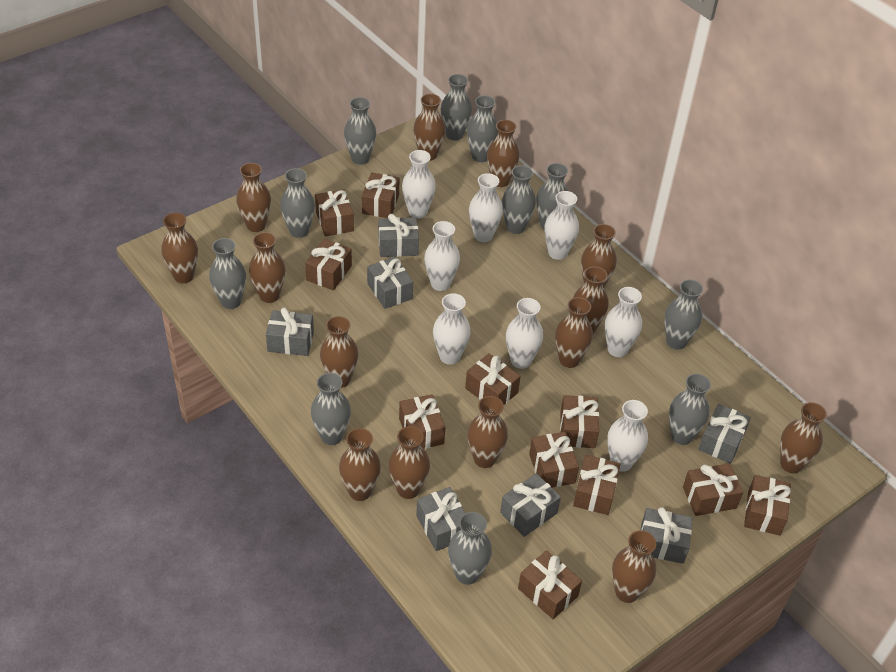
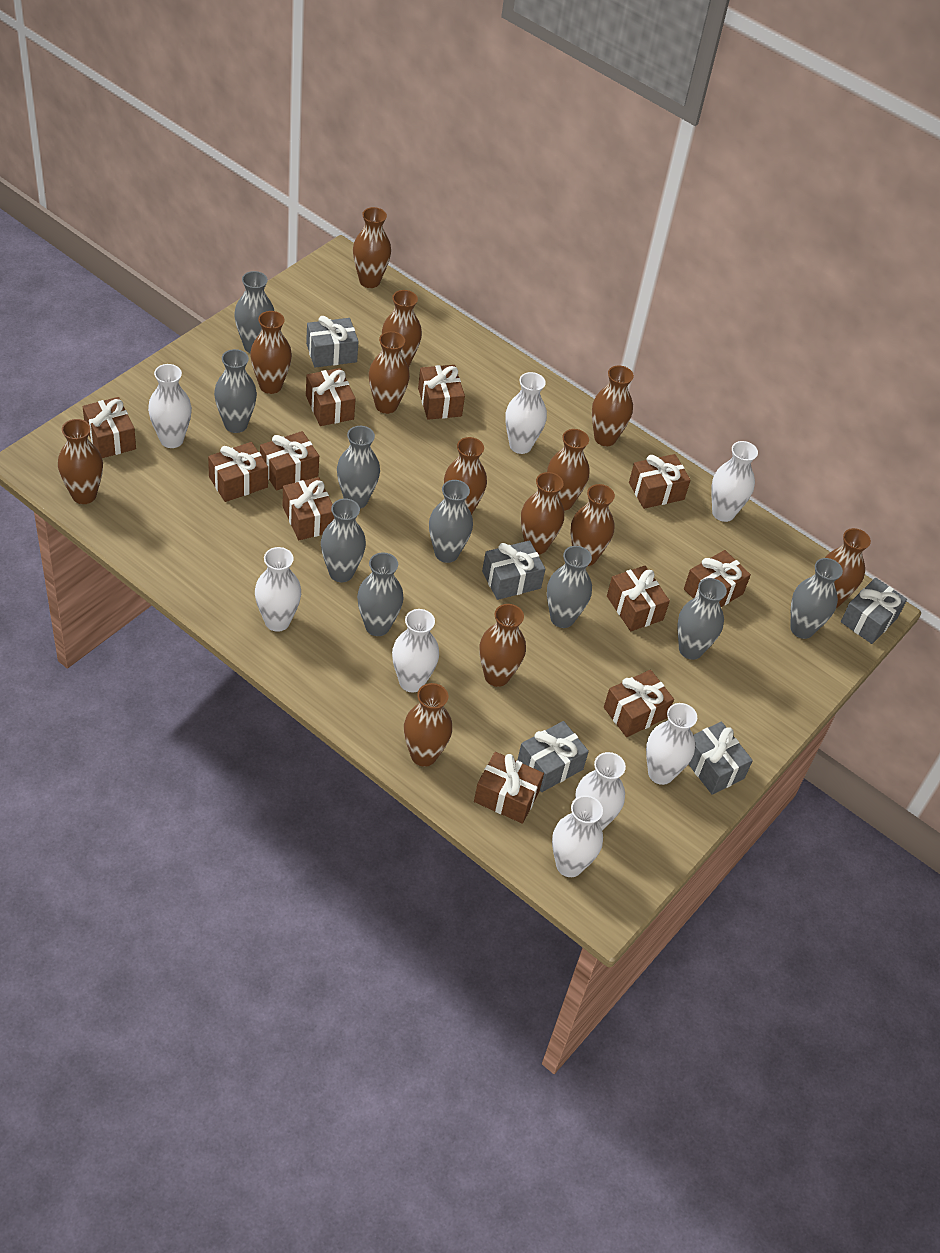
brown vase: [161,213,198,284] [236,163,271,232] [249,232,285,303] [320,316,358,388] [339,428,381,501] [388,426,430,499] [413,94,446,161] [467,396,508,468] [487,120,520,187] [555,297,593,368] [573,266,608,334] [581,224,617,288] [612,531,656,603] [780,402,827,473] = 14 -> [58,419,103,504] [250,311,292,394] [353,207,391,288] [369,331,410,414] [382,290,422,367] [404,683,452,767] [444,437,487,515] [479,604,526,687] [521,472,564,554] [547,429,590,511] [571,484,615,566] [592,365,634,446] [825,528,871,608] = 13
grey gift: [266,307,314,356] [367,257,413,309] [378,214,419,257] [416,487,465,551] [500,473,561,537] [640,507,692,564] [698,404,751,464] = 7 -> [306,316,359,368] [482,540,545,600] [517,721,589,792] [688,722,753,795] [841,578,907,644] = 5
grey vase: [209,238,246,309] [280,168,315,238] [311,373,351,445] [344,97,376,165] [441,74,472,141] [448,512,492,585] [467,95,498,162] [502,166,536,234] [536,163,568,230] [664,280,703,350] [669,374,711,445] = 11 -> [214,349,257,433] [234,271,274,353] [321,499,366,582] [337,426,380,509] [357,553,404,636] [429,480,473,563] [547,546,592,628] [677,578,727,660] [790,558,843,639] = 9

